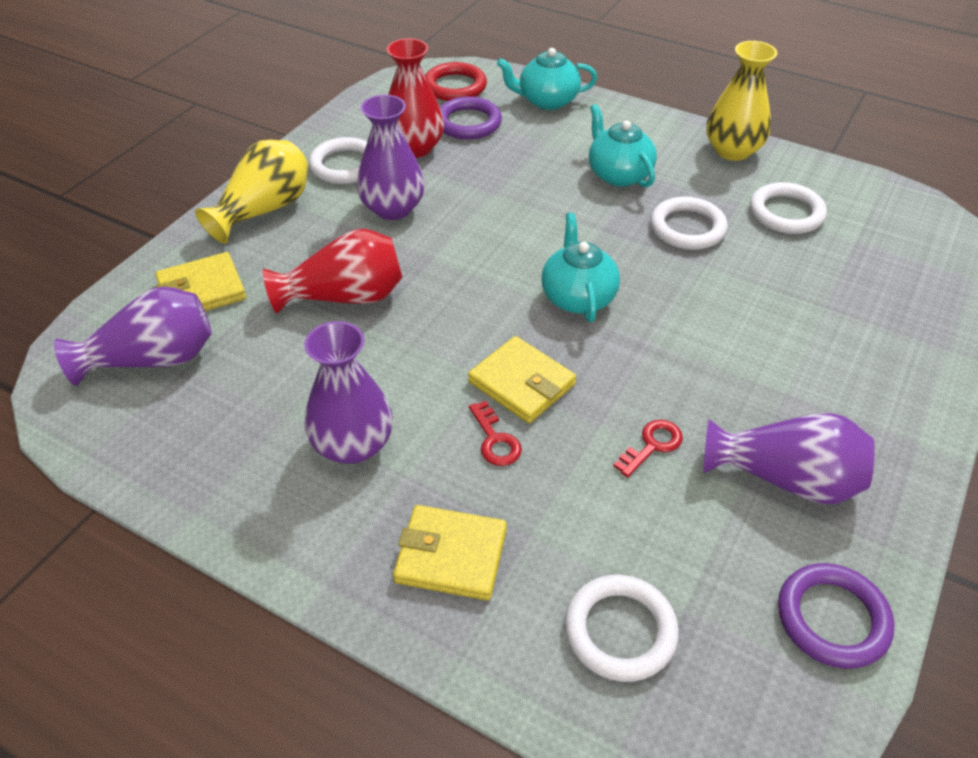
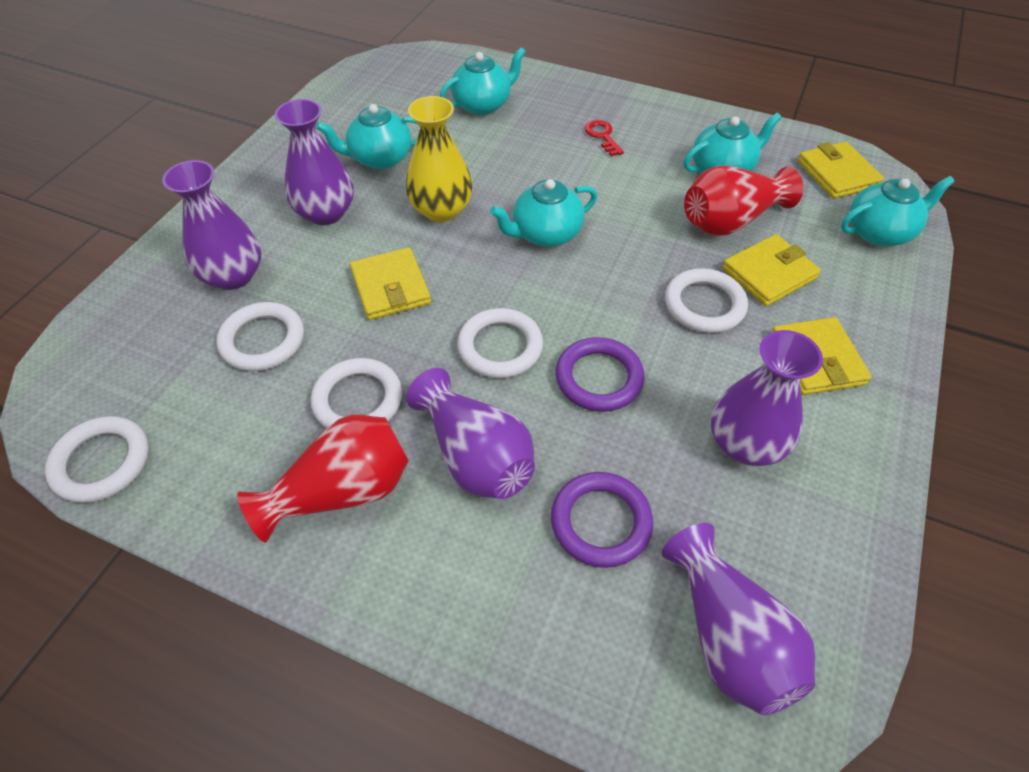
purple vase: [54,286,212,386] [304,321,393,464] [357,95,425,220] [704,413,875,504] = 4 -> [162,160,261,290] [275,99,354,225] [406,368,535,499] [662,523,815,716] [711,330,823,466] = 5
red key: [469,401,522,466] [613,420,683,477] = 2 -> [584,120,624,156] = 1
red ring: [425,62,487,101] = 1 -> none = 0
turquoise teapot: [497,48,597,110] [541,213,620,322] [589,104,657,187] = 3 -> [316,104,418,169] [440,47,526,115] [490,179,597,247] [684,113,782,172] [841,176,955,246] = 5
white ring: [308,137,367,184] [565,575,679,682] [650,196,728,250] [750,182,827,234] = 4 -> [45,416,149,503] [216,302,304,371] [310,358,402,428] [457,308,543,378] [665,268,748,333] = 5
yellow vase: [195,140,308,243] [706,41,777,161] = 2 -> [406,96,472,222] = 1
yellow wallet: [155,252,246,311] [393,505,507,601] [468,336,576,423] = 3 -> [350,247,431,320] [722,234,821,306] [772,317,872,395] [798,141,884,199] = 4

